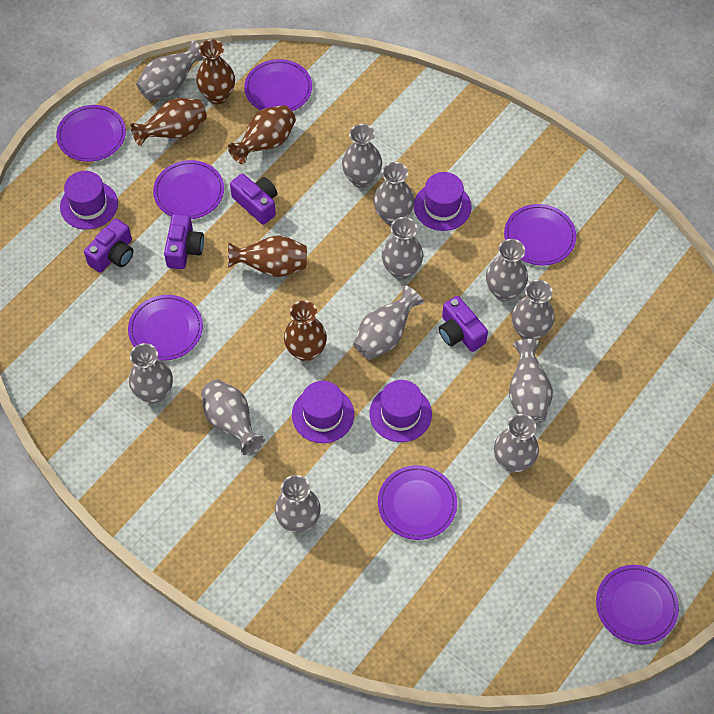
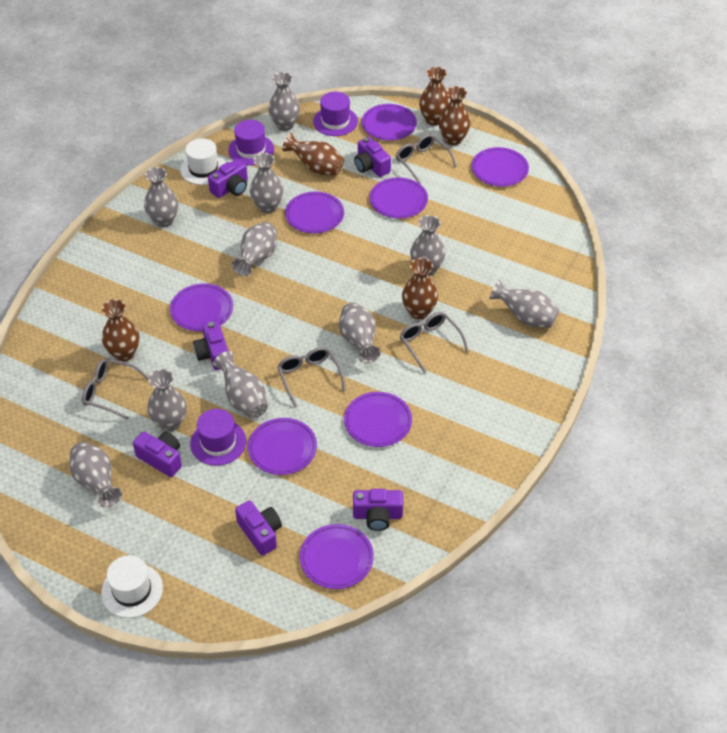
grey glasses: none = 0 -> [82,359,149,420] [277,347,346,407] [396,134,457,184] [400,312,469,373] = 4
grey vase: [129,343,173,403] [136,40,205,101] [201,379,265,455] [275,475,321,533] [342,124,382,188] [353,285,424,360] [373,162,414,225] [382,217,423,279] [486,239,528,301] [494,414,539,472] [509,339,553,423] [512,280,554,340] = 12 -> [70,442,122,507] [144,167,178,227] [147,369,187,431] [213,351,268,418] [232,222,277,276] [250,153,283,213] [268,72,300,131] [339,302,381,363] [410,215,445,276] [489,279,559,328] = 10
purple camera: [84,218,134,273] [164,213,204,269] [230,174,277,225] [439,296,488,352] = 4 -> [133,432,182,477] [193,321,228,370] [208,159,248,198] [235,500,282,556] [353,489,403,531] [354,137,391,177] = 6
purple hat: [60,171,118,230] [292,381,354,443] [369,380,432,442] [414,172,472,231] = 4 -> [190,409,246,466] [228,120,274,165] [313,92,358,136] = 3
purple plate: [56,105,126,162] [128,295,203,361] [153,160,224,219] [244,59,312,111] [378,465,457,540] [504,204,576,266] [596,565,679,645] = 7 -> [170,284,233,331] [248,418,317,475] [285,192,344,234] [300,524,374,589] [344,392,412,447] [362,104,417,141] [369,177,428,219] [472,147,529,187] = 8
white hat: none = 0 -> [101,555,163,618] [180,138,226,185] = 2

